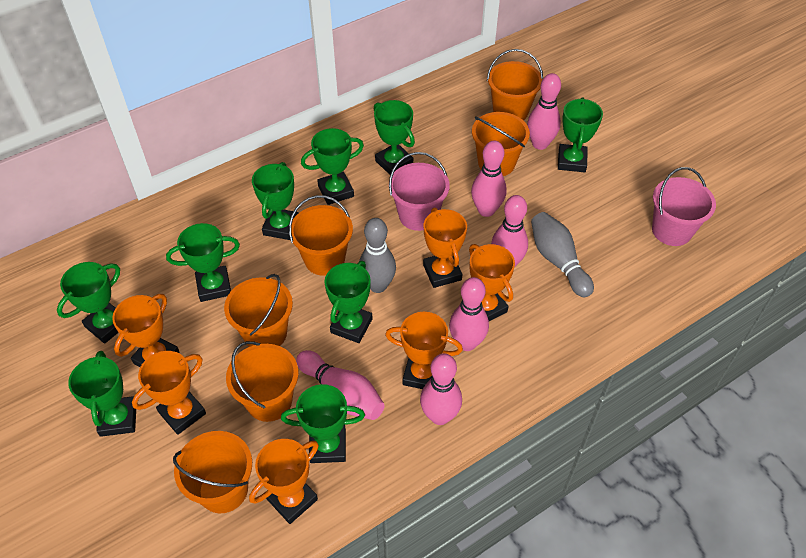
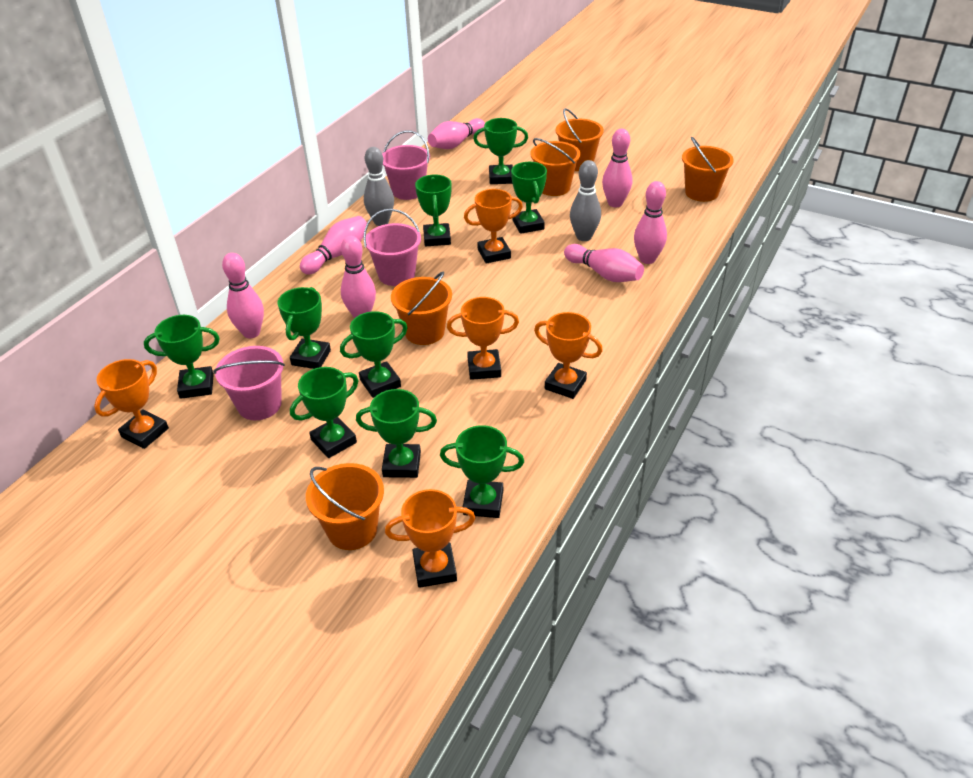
orange bucket: [173,431,252,513] [224,274,293,347] [226,341,298,422] [289,195,353,276] [472,112,530,176] [487,49,543,120] = 6 -> [306,463,384,550] [391,272,452,345] [530,138,580,196] [556,108,604,171] [682,137,734,202] = 5
orange trophy: [112,294,180,367] [132,351,206,435] [249,439,319,524] [385,312,463,389] [423,208,467,288] [469,244,515,321] = 6 -> [94,359,169,449] [385,489,476,588] [447,297,519,380] [464,189,523,264] [534,312,603,399] = 5
pink bowling pin: [296,350,385,420] [420,353,462,425] [449,277,489,351] [471,141,506,217] [491,195,528,266] [527,73,561,150] = 6 -> [222,253,264,338] [300,216,367,275] [341,236,376,318] [428,118,485,149] [564,244,644,282] [602,129,632,207] [634,181,667,264] = 7
pink bucket: [389,152,450,231] [652,167,716,246] = 2 -> [213,346,285,420] [363,209,421,286] [382,130,430,200] = 3

